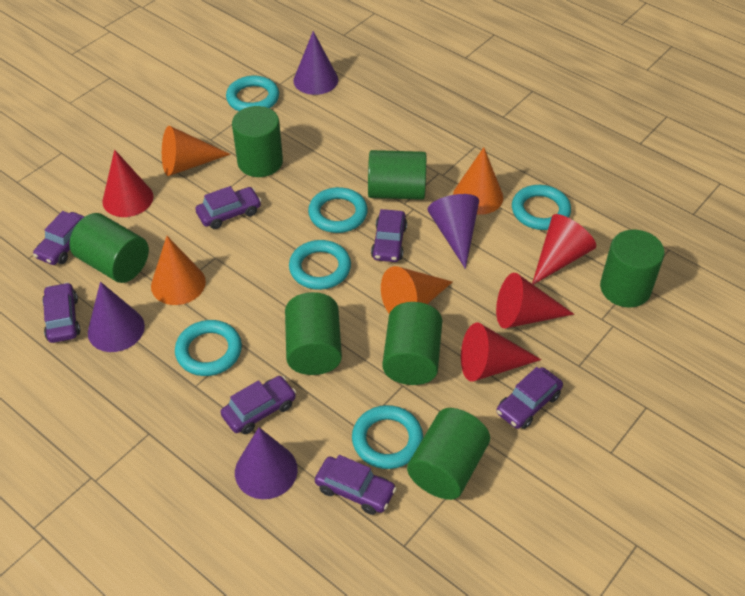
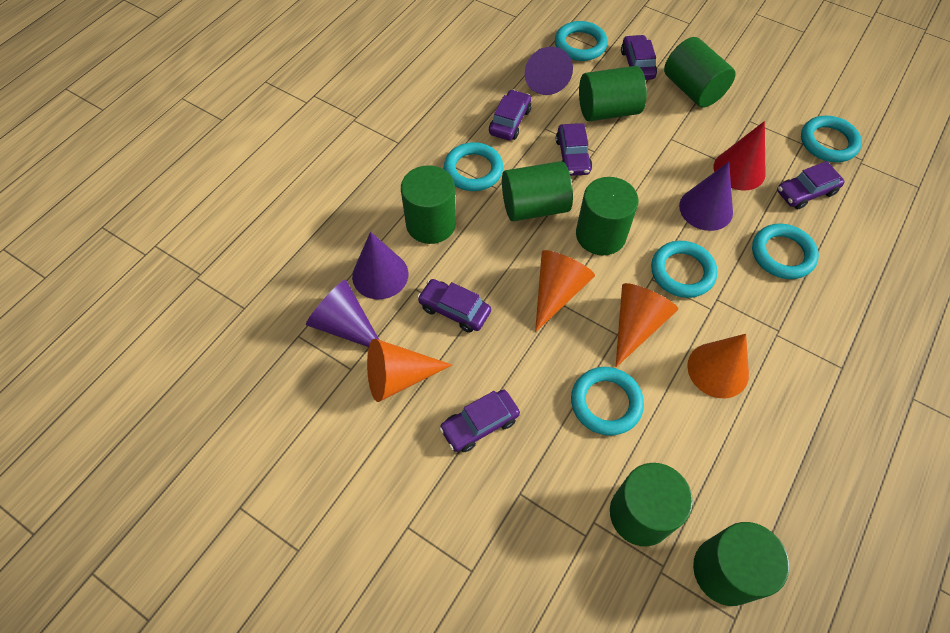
purple car: [33,211,85,265] [42,282,81,343] [195,186,261,229] [221,376,296,434] [315,455,397,515] [371,209,407,262] [496,367,563,429] = 7 -> [417,279,491,333] [439,390,520,452] [489,89,531,141] [556,123,592,176] [621,35,657,80] [777,161,845,209] = 6
red cone: [102,150,153,217] [461,323,541,382] [496,273,574,328] [532,214,596,285] = 4 -> [714,121,766,190] = 1

